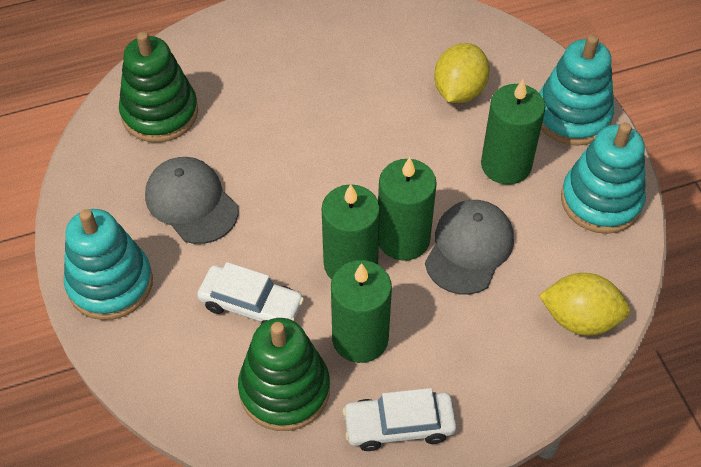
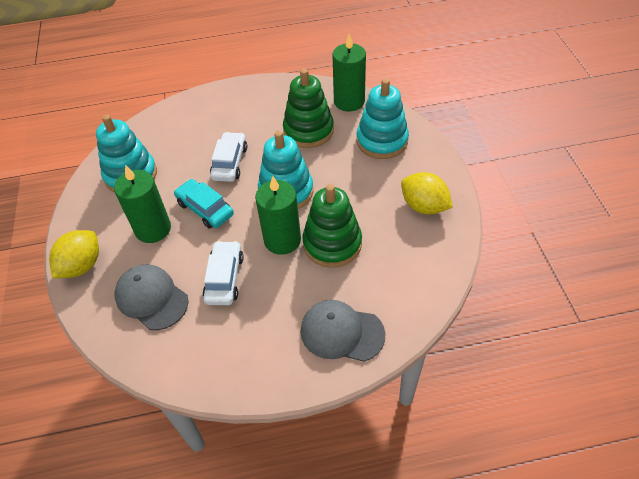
green candle: [322,184,380,280] [331,260,392,363] [378,157,437,261] [481,80,546,185] = 4 -> [114,165,171,243] [255,176,301,255] [333,33,366,112] = 3
turquoise car: none = 0 -> [174,179,234,229] = 1

